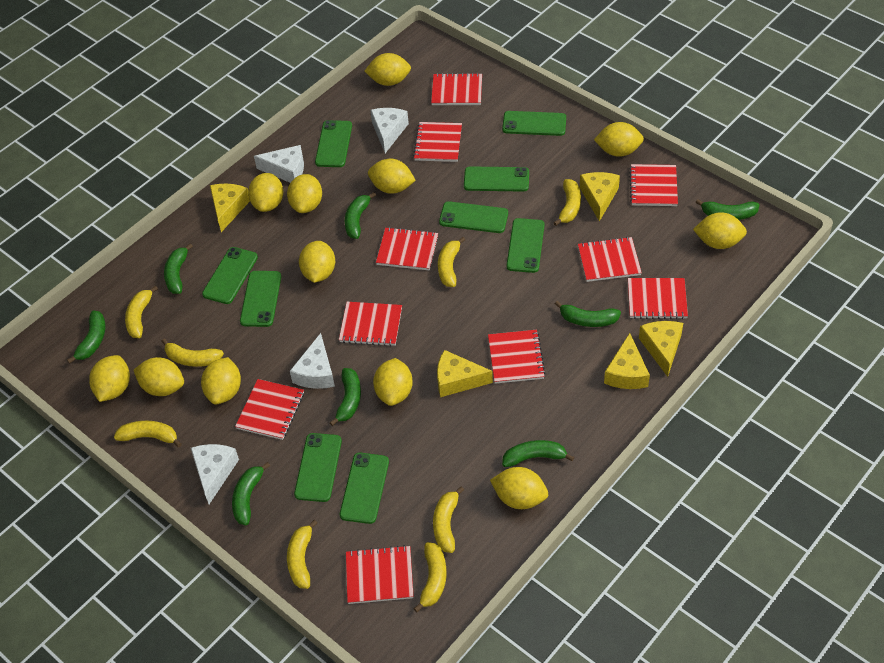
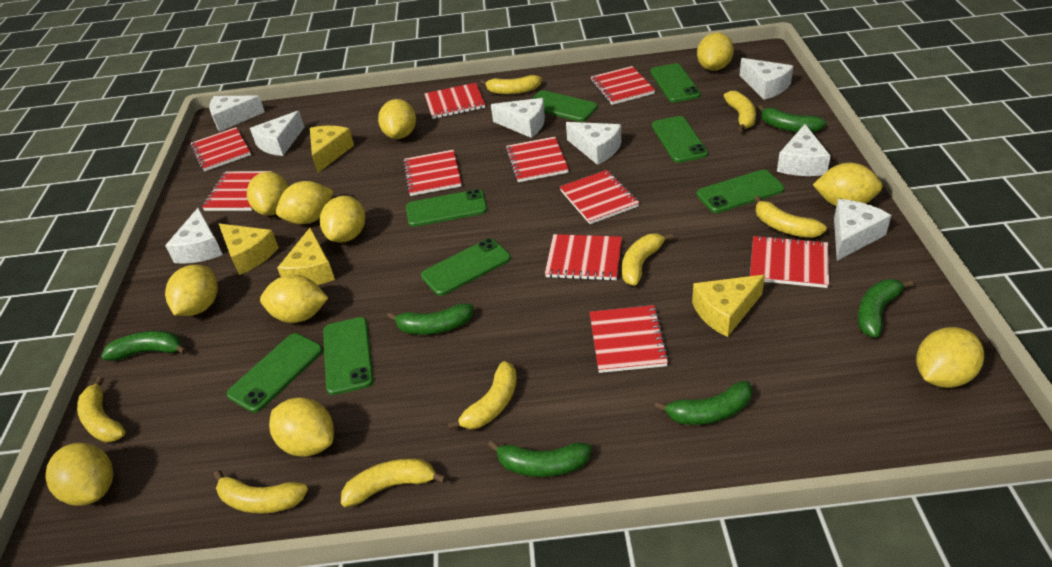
green banana: [67,310,105,364] [164,243,193,294] [232,462,270,525] [330,368,361,426] [345,192,376,239] [502,440,574,467] [555,301,621,327] [695,199,760,220] = 8 -> [101,331,187,361] [387,303,474,335] [488,440,592,477] [654,381,753,425] [758,105,827,133] [858,279,913,338] = 6
green phone: [202,247,258,304] [240,271,281,327] [294,433,342,502] [315,120,352,167] [340,453,389,524] [439,201,508,233] [464,166,529,192] [502,111,566,136] [507,218,545,273] = 9 -> [226,333,323,413] [323,317,374,395] [406,189,487,227] [421,238,511,296] [531,90,598,122] [650,63,701,103] [652,116,708,163] [697,170,785,213] = 8
white cheese: [191,444,239,504] [254,145,304,183] [290,333,335,389] [370,108,409,153] = 4 -> [165,208,223,264] [209,95,265,132] [250,111,304,156] [491,98,545,138] [566,122,621,165] [740,58,793,100] [777,124,831,176] [834,199,892,261] = 8
yellow cheese: [210,184,250,232] [437,350,493,397] [579,172,620,222] [604,333,650,389] [639,321,683,377] = 5 -> [219,223,279,275] [277,227,335,285] [310,126,354,173] [692,275,765,337] = 4
yellow lemon: [89,355,130,402] [134,357,184,396] [201,357,241,404] [248,173,283,212] [287,174,322,213] [299,241,335,283] [365,53,411,86] [368,159,416,194] [373,358,413,406] [490,467,548,509] [594,122,644,157] [693,212,747,249] = 12 -> [46,443,113,506] [165,265,218,316] [247,172,289,216] [260,275,328,323] [269,397,334,457] [276,181,334,224] [320,196,365,243] [378,99,416,139] [697,32,734,71] [813,163,883,206] [916,327,984,388] = 11

